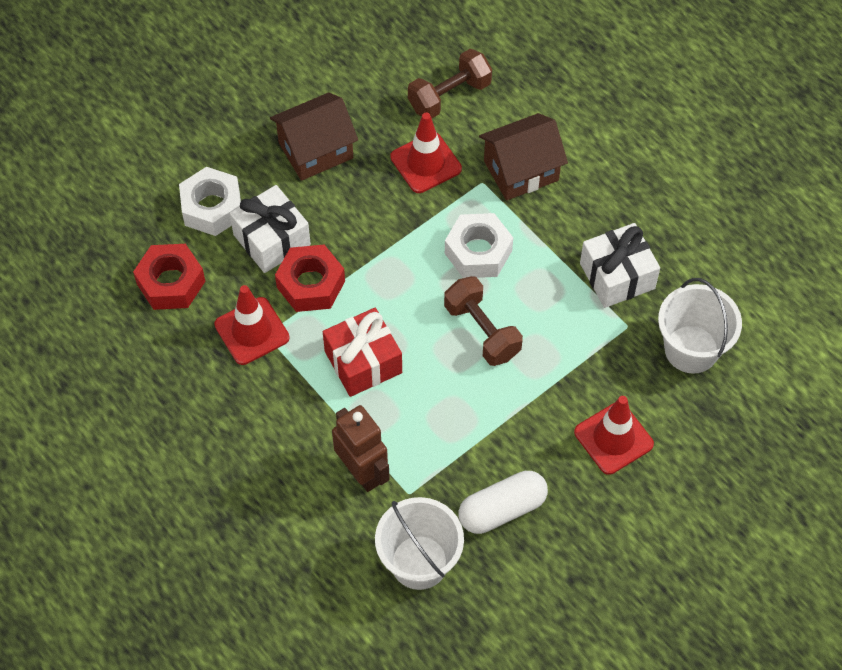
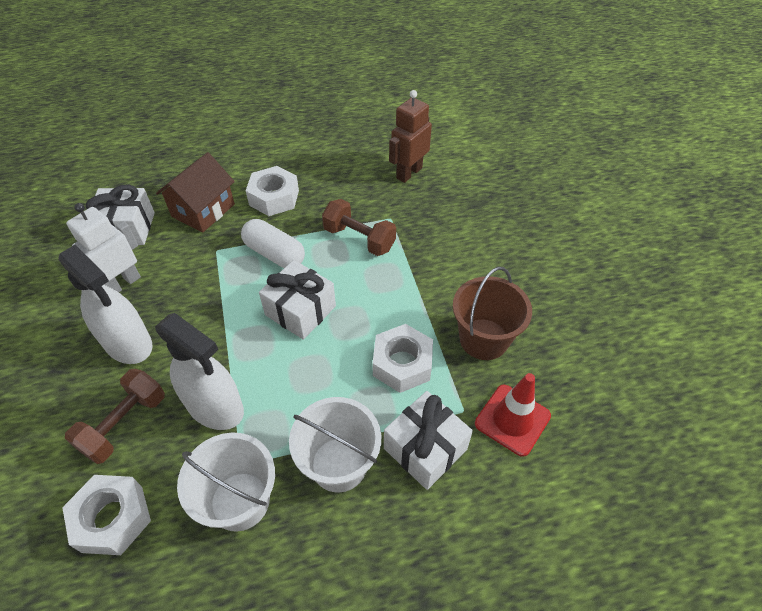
brown bucket: none = 0 -> [453,267,532,360] = 1
brown house: [270,93,358,181] [479,113,568,201] = 2 -> [156,152,235,233] = 1
red gift: [323,308,402,397] = 1 -> none = 0
red nut: [133,244,205,310] [275,245,345,312] = 2 -> none = 0
red traffic cone: [214,285,290,365] [390,113,462,193] [574,396,654,475] = 3 -> [475,373,551,457] = 1
white gift: [229,185,311,273] [580,223,660,308] = 2 -> [86,184,155,245] [259,260,336,340] [384,391,473,490] = 3
white nut: [179,167,241,236] [445,213,513,278] = 2 -> [62,475,151,555] [246,166,299,216] [372,324,433,393] = 3
white robot: none = 0 -> [66,203,141,292] = 1
white spray bottle: none = 0 -> [58,245,152,364] [155,313,244,430] = 2

